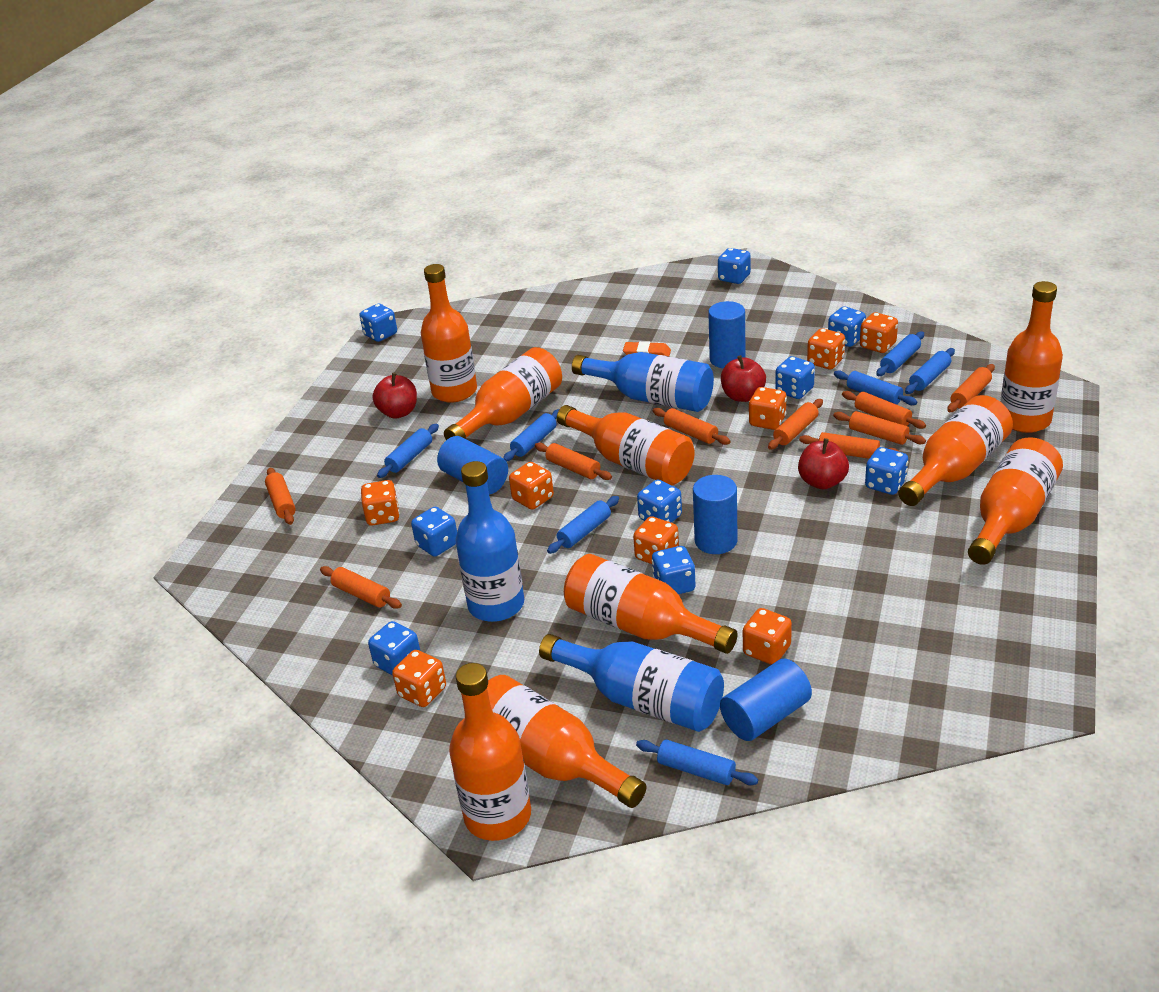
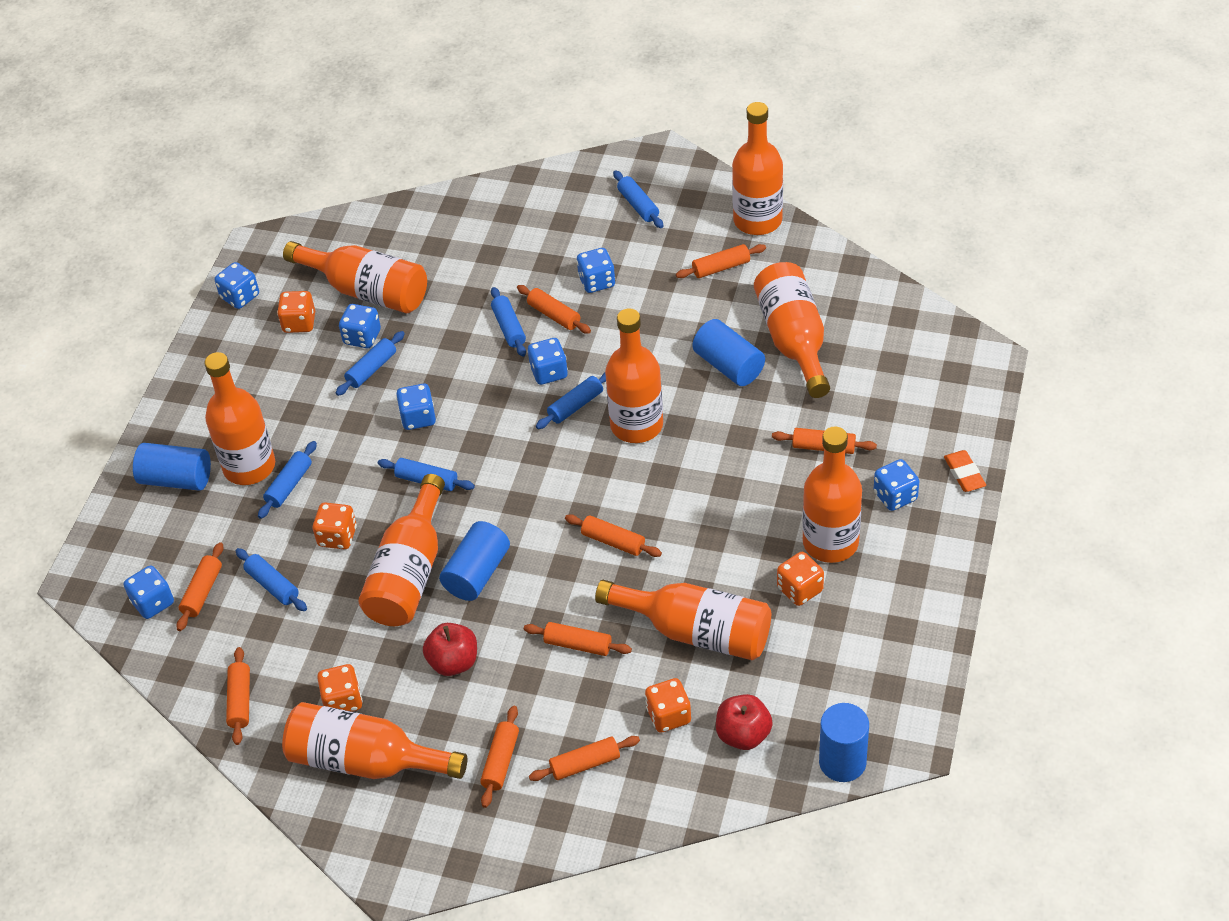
blue bottle: [455,461,524,622] [539,634,724,732] [572,352,714,412] = 3 -> none = 0
blue dice: [360,304,397,342] [368,621,420,676] [411,507,457,557] [637,479,682,523] [652,546,696,594] [718,248,751,284] [775,356,815,399] [828,306,866,347] [865,447,908,495] = 9 -> [124,566,174,619] [215,262,259,309] [339,304,381,348] [396,384,436,430] [528,338,568,385] [576,248,615,293] [874,459,919,511] = 7
orange dice: [361,480,400,526] [392,650,446,707] [509,462,554,510] [633,516,679,564] [743,608,792,665] [749,387,787,430] [807,328,845,369] [860,312,898,353] = 8 -> [277,291,315,333] [313,502,357,549] [317,664,363,712] [645,678,691,733] [777,552,824,606] = 5
red apple: [372,373,417,419] [721,355,766,402] [798,438,849,489] = 3 -> [423,623,477,676] [716,694,773,750] = 2

